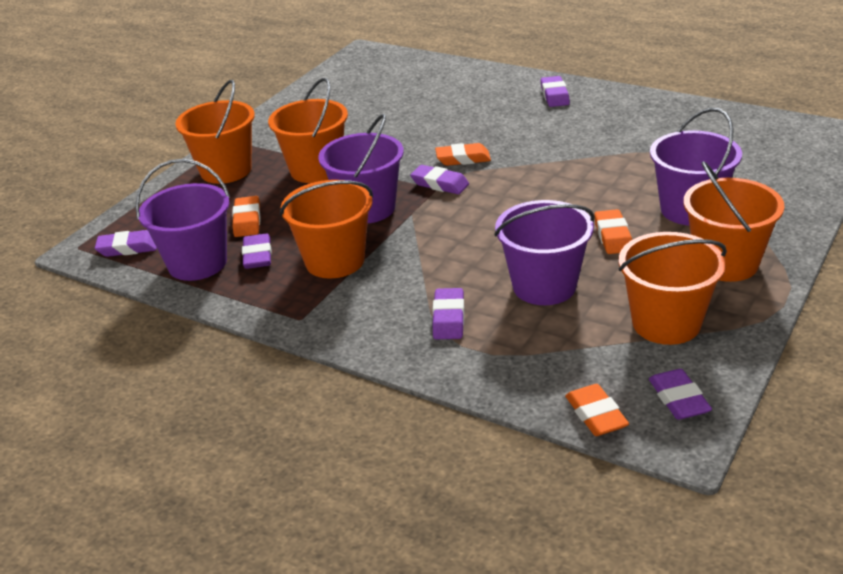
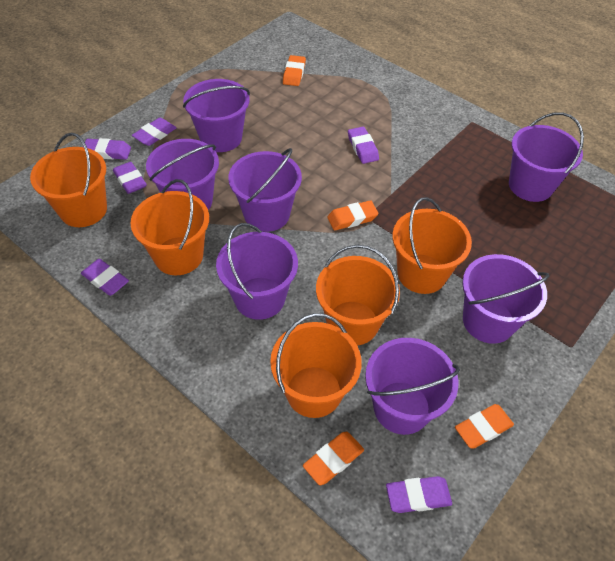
purple bucket: [135,159,230,281] [318,114,404,223] [494,200,595,305] [650,108,742,225] = 4 -> [146,139,219,210] [183,79,250,152] [216,223,298,320] [228,148,302,232] [365,338,460,435] [462,254,550,344] [509,112,584,202] = 7

